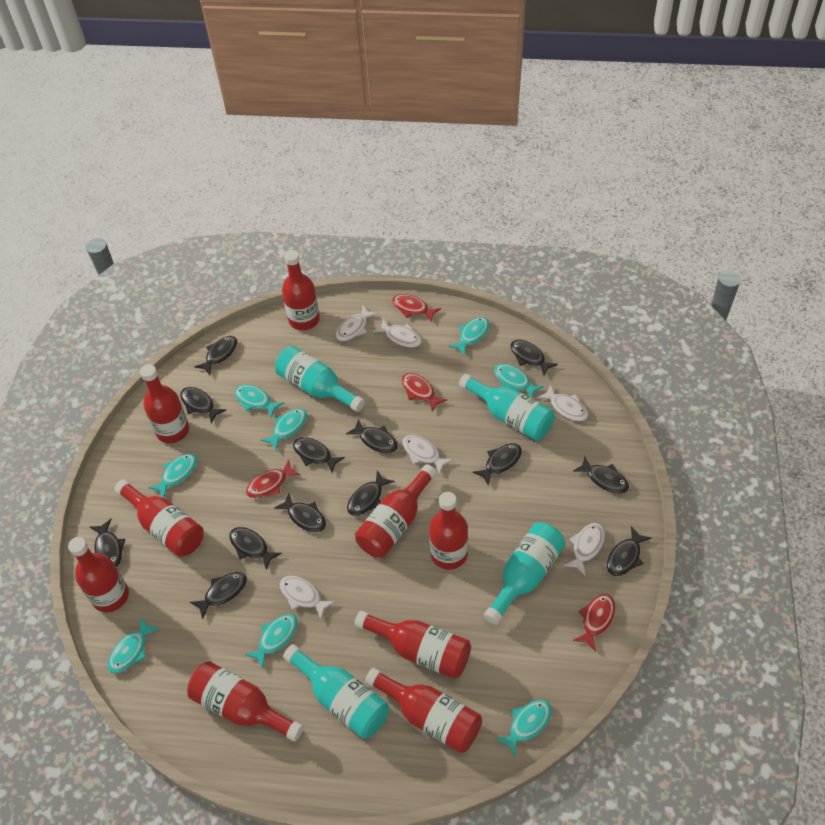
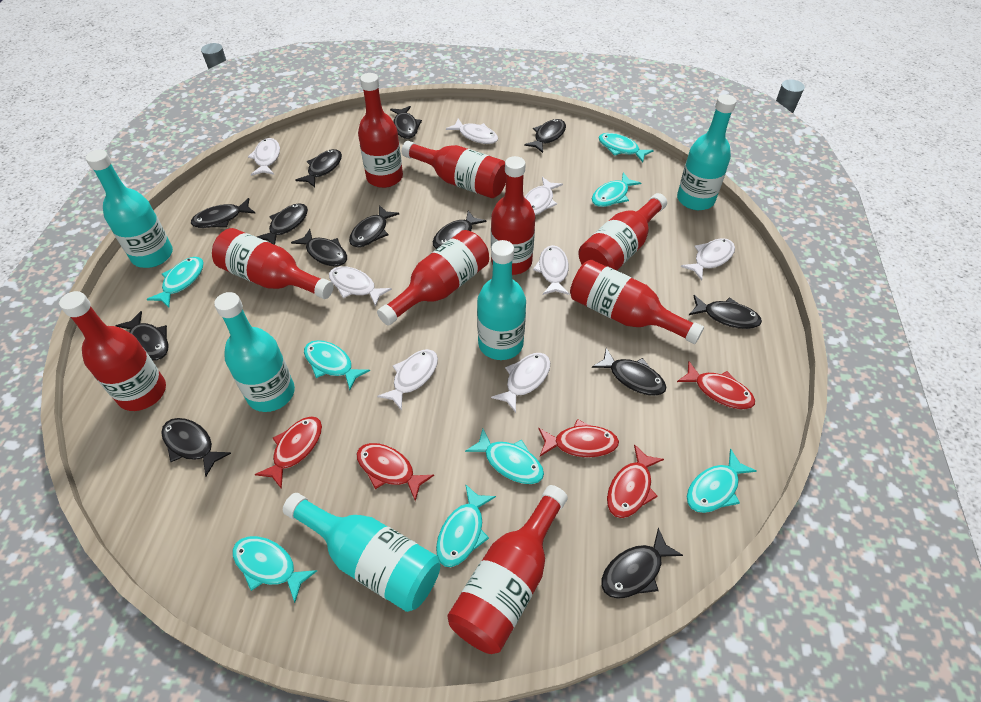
red fish: [246,460,300,498] [392,294,441,323] [402,373,447,412] [573,594,615,651] = 4 -> [255,416,322,489] [356,443,434,501] [538,419,619,458] [607,444,664,518] [677,361,755,409] = 5
turquoise bottle: [275,346,365,412] [283,644,389,739] [459,374,555,441] [484,522,566,625] = 4 -> [86,150,173,268] [214,292,295,412] [283,493,440,612] [477,240,526,360] [677,94,737,210] = 5
white fish: [280,576,335,620] [336,306,378,341] [373,318,422,348] [403,435,453,474] [537,384,588,421] [564,523,605,576] = 6 -> [248,138,280,176] [329,266,392,307] [377,349,438,411] [446,119,498,144] [491,353,550,413] [524,177,563,215] [533,245,570,295] [681,238,735,280] = 8

